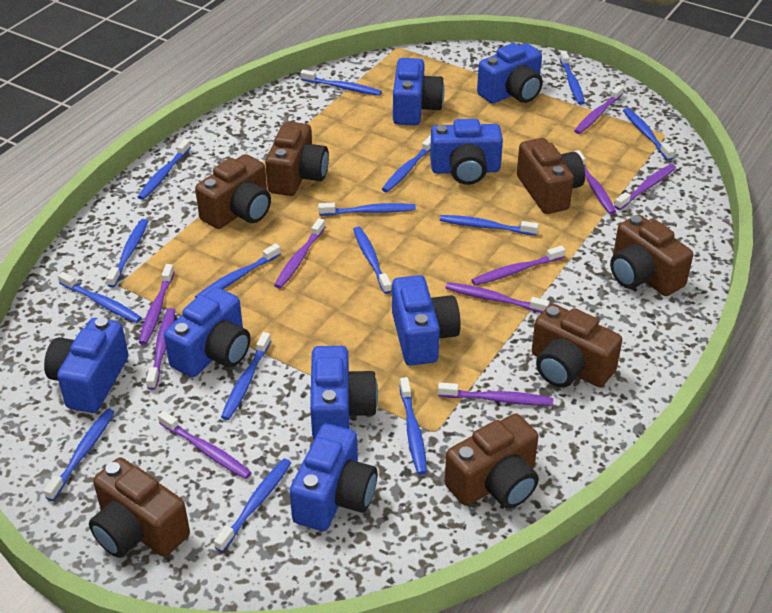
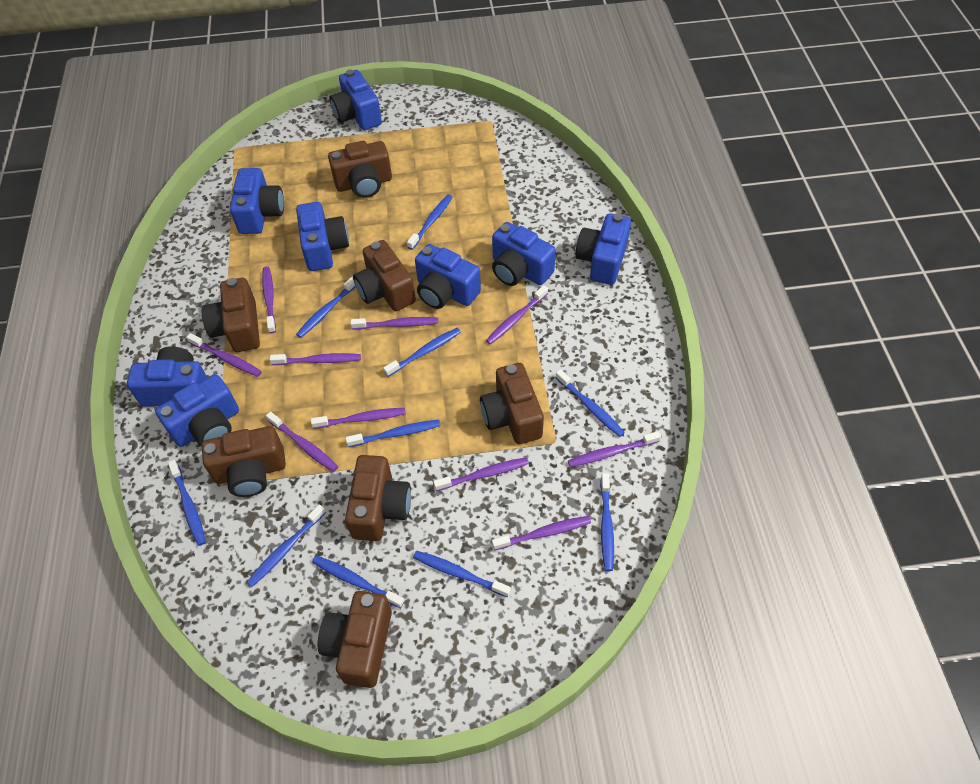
blue toothbrush: [44,409,114,501] [58,272,142,323] [106,219,148,287] [138,139,191,200] [195,243,281,298] [214,458,291,552] [221,332,271,420] [300,69,382,96] [318,203,416,216] [353,226,392,294] [382,136,431,192] [400,377,427,475] [440,215,539,236] [560,51,585,105] [623,108,675,161] = 15 -> [168,460,206,546] [247,504,326,587] [296,276,356,338] [312,555,404,608] [346,420,441,447] [383,328,461,377] [407,195,453,250] [413,551,511,597] [555,369,625,437] [600,473,614,571] = 10

